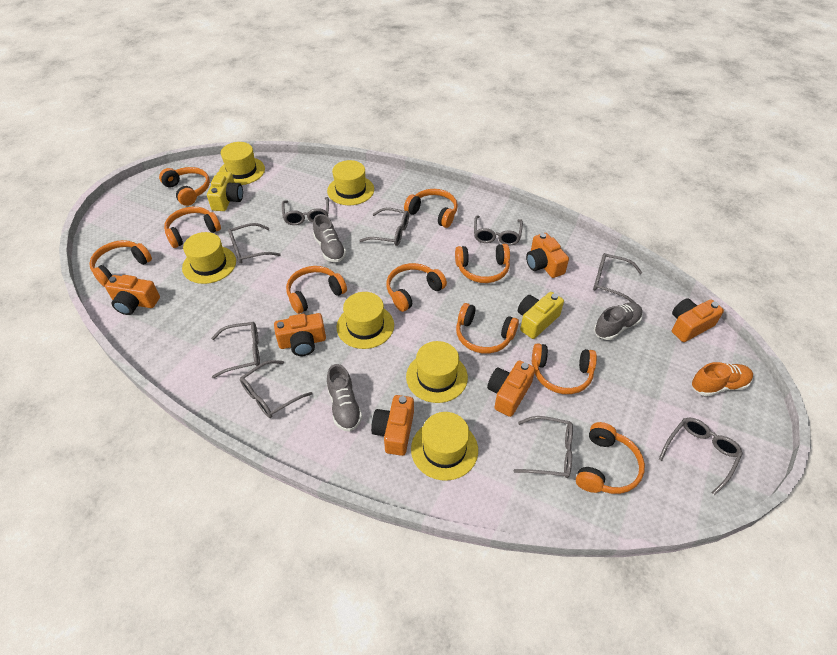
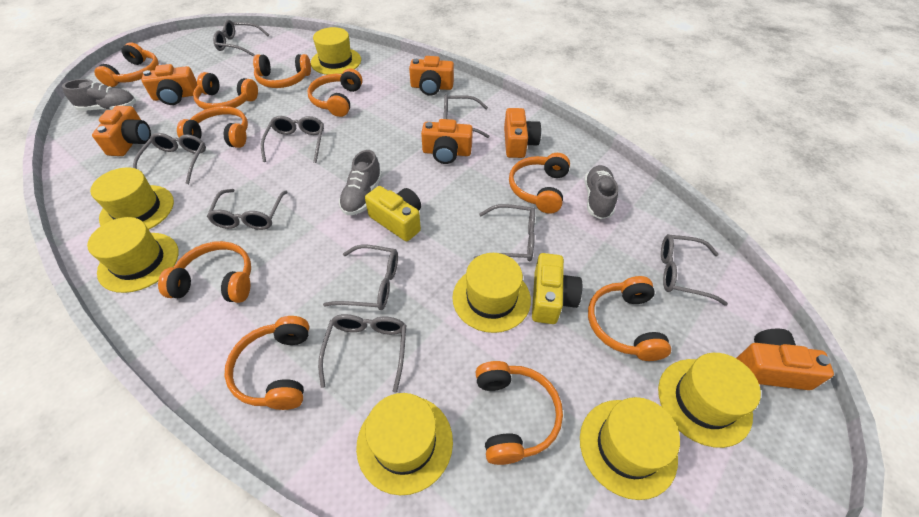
orange shoe: [691,362,753,396] = 1 -> none = 0
yellow hat: [182,232,236,284] [219,142,265,185] [327,160,374,205] [337,292,394,349] [406,341,468,403] [411,412,478,481] = 6 -> [87,217,179,293] [90,167,174,229] [311,27,361,75] [356,393,453,495] [452,253,531,333] [580,397,680,500] [658,353,761,448] = 7

